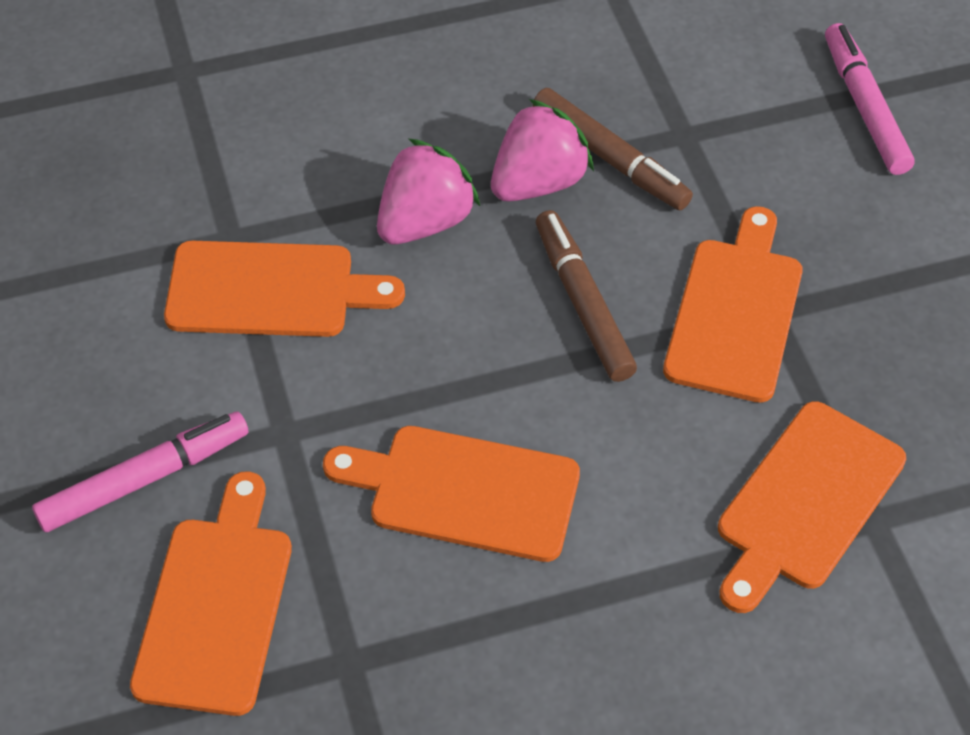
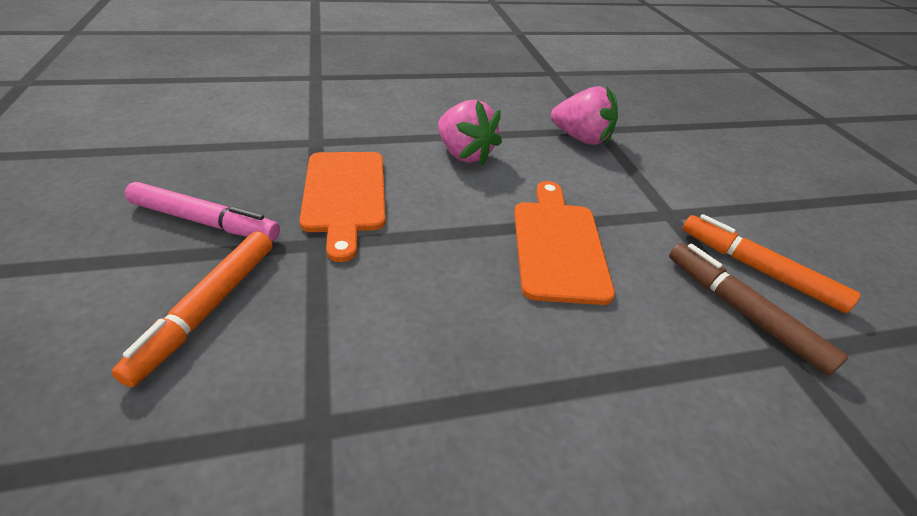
brown marker: [533,88,693,210] [536,210,637,382] = 2 -> [669,243,848,376] = 1
orange cutting board: [130,471,292,716] [164,241,405,337] [323,426,580,562] [663,206,803,403] [718,401,906,613] = 5 -> [300,152,386,262] [514,181,615,305] = 2
orange marker: none = 0 -> [111,231,272,387] [682,214,861,313] = 2
pink marker: [32,412,249,532] [825,23,915,175] = 2 -> [125,182,280,241] = 1

